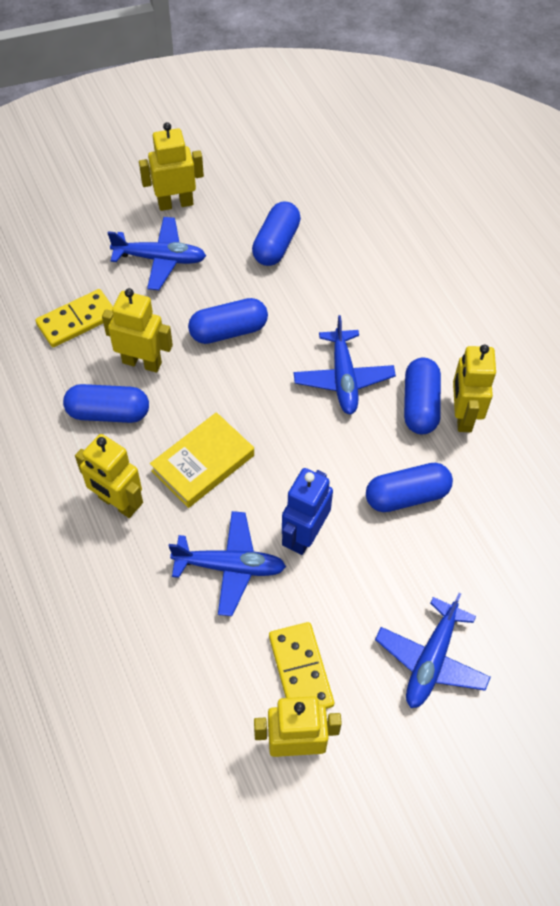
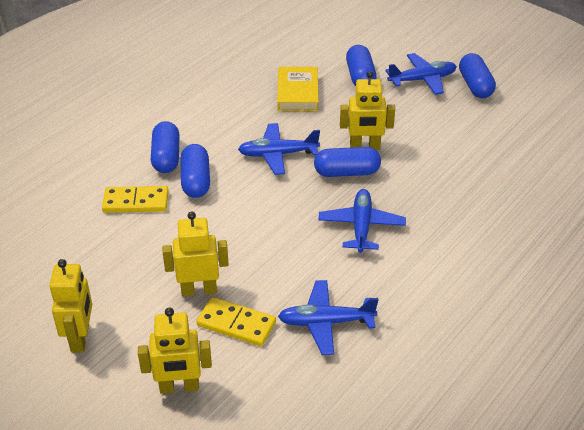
blue robot: [282,468,333,555] = 1 -> none = 0
yellow robot: [75,434,143,518] [102,288,173,373] [139,122,204,211] [254,696,342,757] [453,344,496,432] = 5 -> [50,259,92,353] [138,308,212,394] [162,211,229,296] [340,71,395,150] = 4

